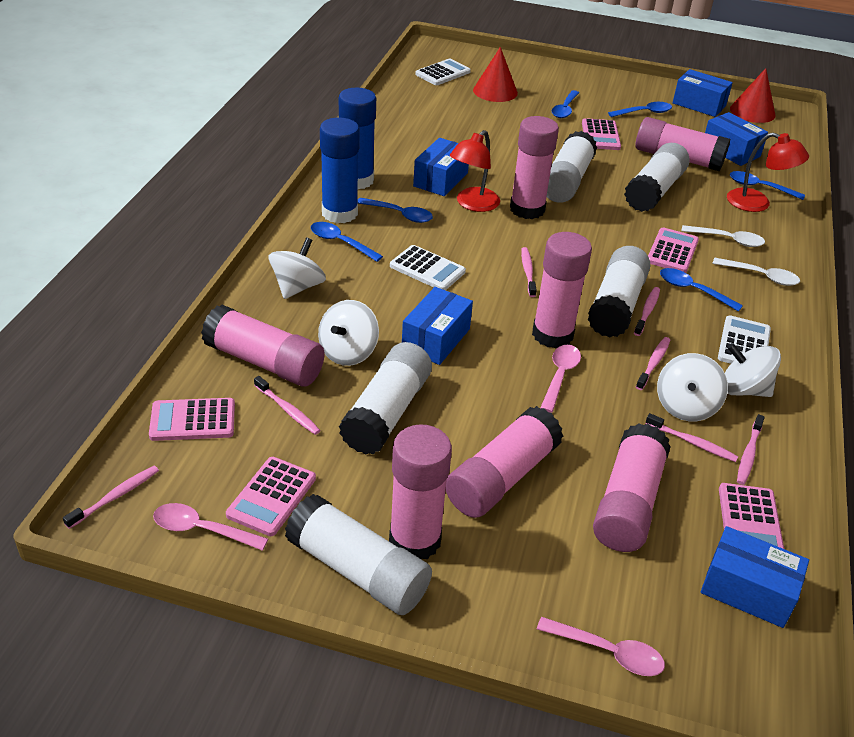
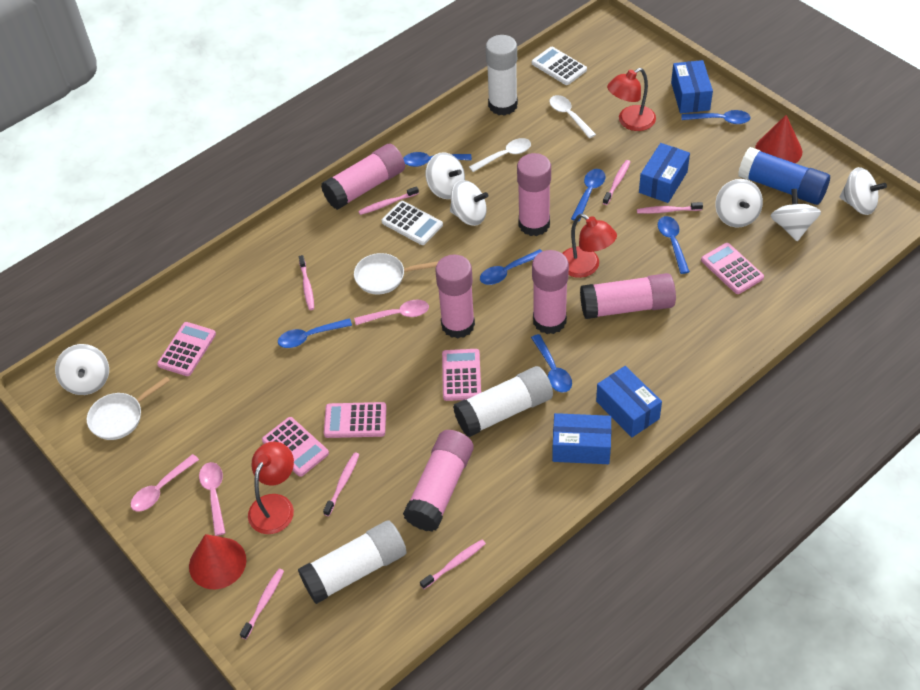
blue box: [402,287,473,365] [413,138,469,196] [673,69,733,117] [701,526,809,628] [705,112,768,166] = 5 -> [552,413,611,464] [596,366,662,437] [639,143,690,203] [671,60,713,113] = 4
blue glue stick: [320,118,360,223] [339,88,376,189] = 2 -> [738,147,830,205] = 1
blue spoon: [311,222,383,262] [357,198,433,223] [552,90,579,118] [608,102,672,117] [660,268,743,312] [730,171,805,200] = 6 -> [278,318,352,348] [403,152,472,167] [480,249,542,285] [531,334,572,393] [571,169,605,222] [658,216,690,274] [682,110,751,124] = 7
pink glue stick: [201,305,324,387] [389,424,452,559] [446,406,563,518] [510,116,559,219] [532,232,592,348] [593,423,671,552] [635,117,730,171] = 7 -> [321,144,405,210] [403,430,474,531] [435,255,475,339] [517,153,551,236] [532,250,569,334] [580,273,676,319] = 6
red lamp: [450,130,500,212] [727,133,809,212] = 2 -> [248,442,294,534] [562,214,617,278] [607,68,656,131] = 3
white calculator: [390,245,466,290] [415,59,471,85] [718,316,771,364] = 3 -> [381,201,443,245] [532,47,587,85] = 2
white glue stick: [285,494,432,615] [339,342,432,454] [546,131,597,203] [587,246,650,338] [624,143,690,212] = 5 -> [298,520,407,604] [453,366,553,437] [486,35,518,116] = 3
white pan: none = 0 -> [87,376,170,440] [354,253,438,294] = 2
white spinning top: [269,237,326,299] [318,300,379,366] [657,353,728,421] [725,343,781,397] = 4 -> [55,344,109,395] [426,152,465,199] [450,180,488,226] [715,179,763,227] [771,189,821,241] [839,167,887,215] = 6

